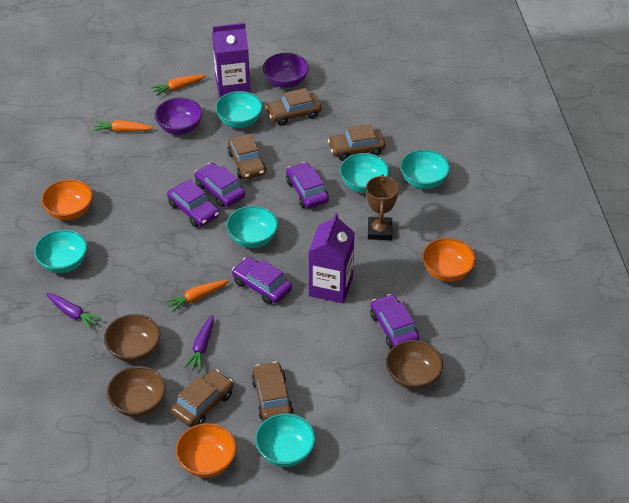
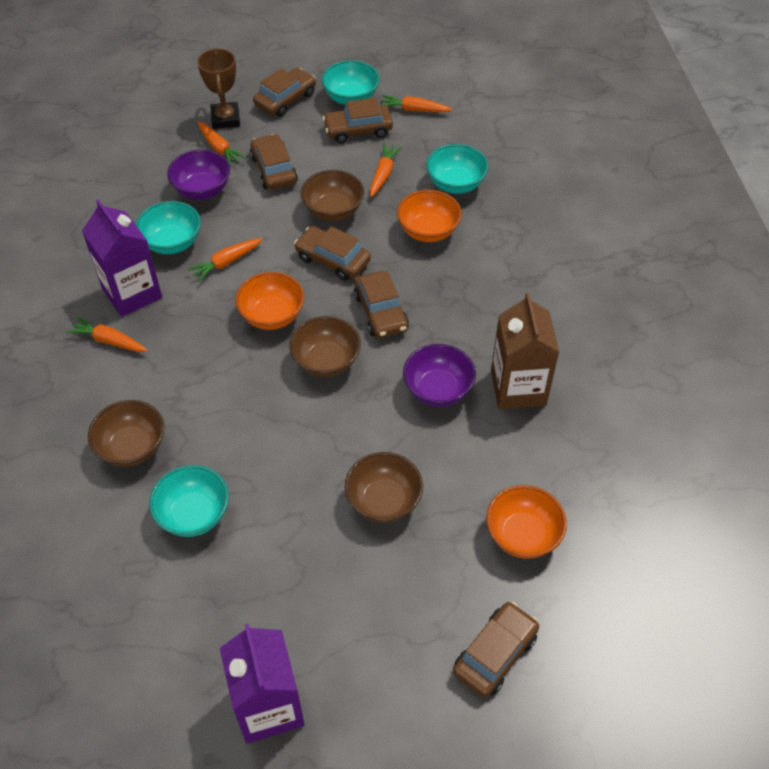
brown bowl: [104,314,160,362] [107,366,166,417] [386,340,443,390] = 3 -> [88,400,164,467] [289,316,361,377] [301,170,364,221] [345,452,423,523] = 4
brown car: [171,369,233,427] [227,134,266,179] [251,362,293,421] [265,88,322,126] [328,124,385,161] = 5 -> [250,134,298,190] [253,68,316,117] [294,226,371,281] [323,98,393,143] [354,271,409,338] [453,602,539,697] = 6
brown carton: none = 0 -> [491,293,559,410] = 1
orange carrot: [93,120,154,132] [151,75,207,96] [165,280,229,312] = 3 -> [66,316,148,352] [188,238,263,282] [197,121,246,166] [370,143,402,197] [381,95,452,112] = 5
purple car: [167,179,219,227] [194,163,245,207] [232,257,292,305] [286,162,329,208] [370,294,419,348] = 5 -> none = 0
purple carrot: [46,293,102,330] [184,315,214,371] = 2 -> none = 0
turquoise bowl: [34,229,87,273] [215,91,263,128] [226,206,278,248] [255,413,316,467] [340,153,390,193] [400,149,450,189] = 6 -> [135,201,201,254] [149,465,229,537] [322,60,380,105] [426,144,489,194] = 4

